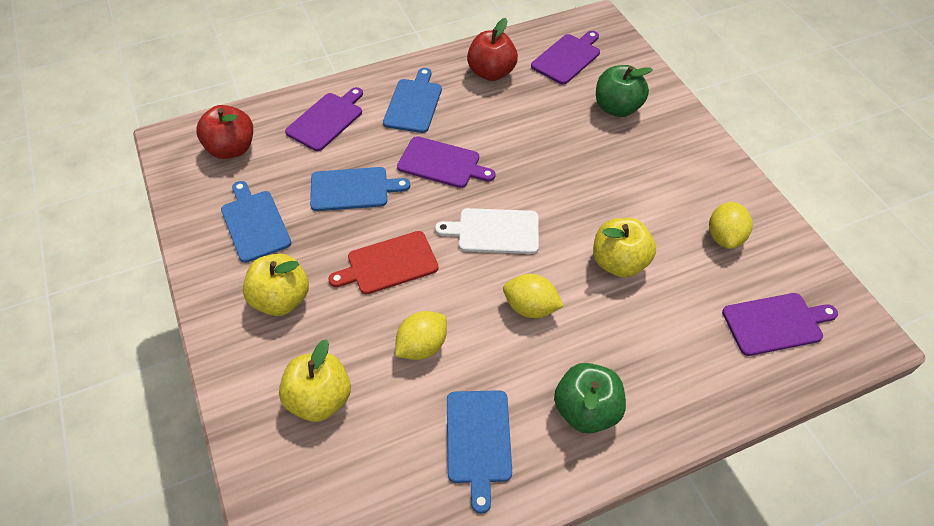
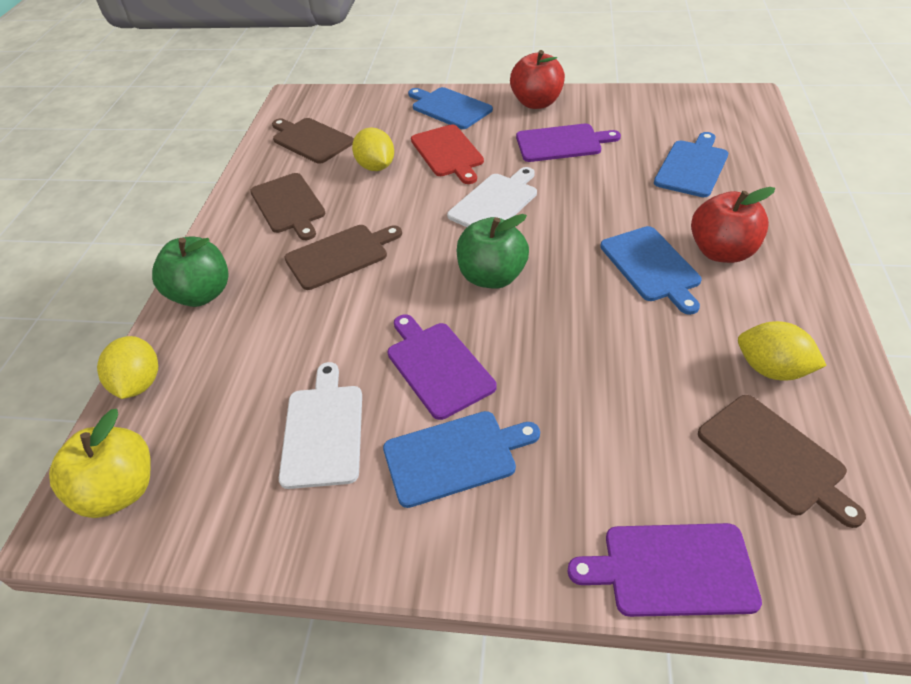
brown cutting board: none = 0 -> [250,173,326,240] [272,118,354,164] [284,225,402,290] [698,395,866,528] = 4
purple cutting board: [285,87,363,151] [397,136,496,188] [531,31,600,84] [722,293,838,356] = 4 -> [387,314,497,420] [516,124,621,162] [568,523,762,617] = 3
white cutting board: [435,208,539,254] = 1 -> [279,362,362,489] [447,167,537,227] = 2
yellow apple: [243,254,309,316] [279,339,351,422] [593,218,656,278] = 3 -> [49,409,151,518] = 1

